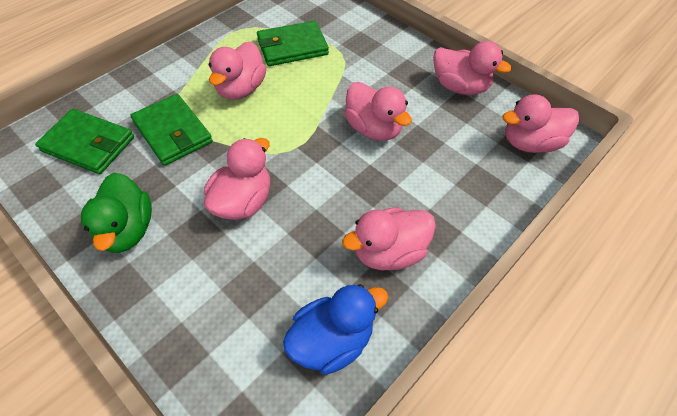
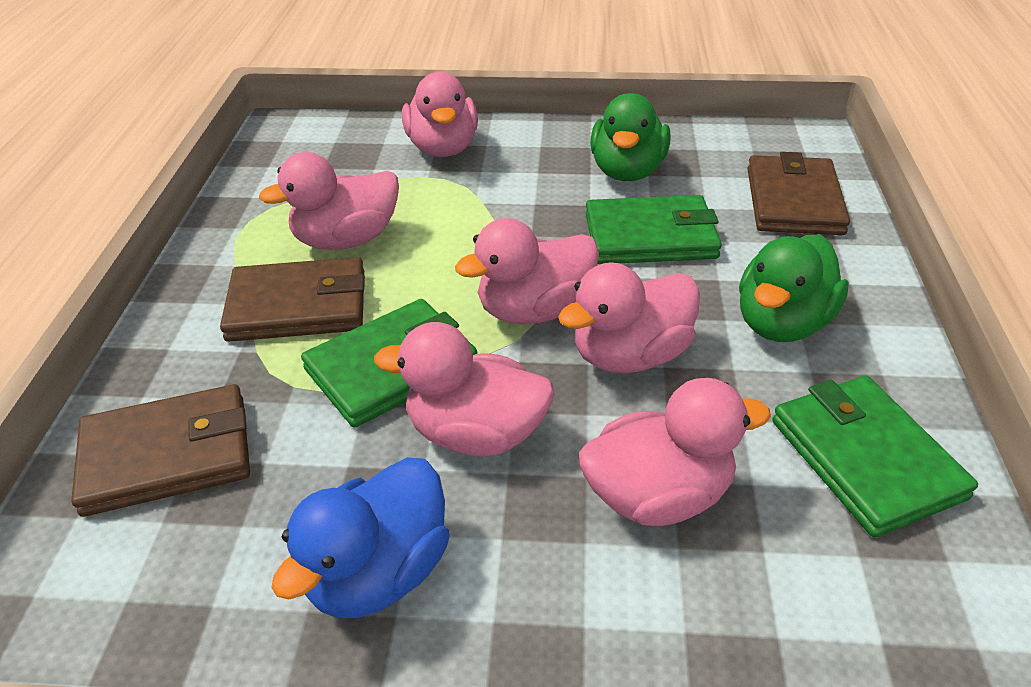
brown wallet: none = 0 -> [71,384,250,517] [220,257,365,342] [747,152,850,235] = 3
green duck: [81,173,152,253] = 1 -> [590,93,670,181] [739,235,849,342] = 2

